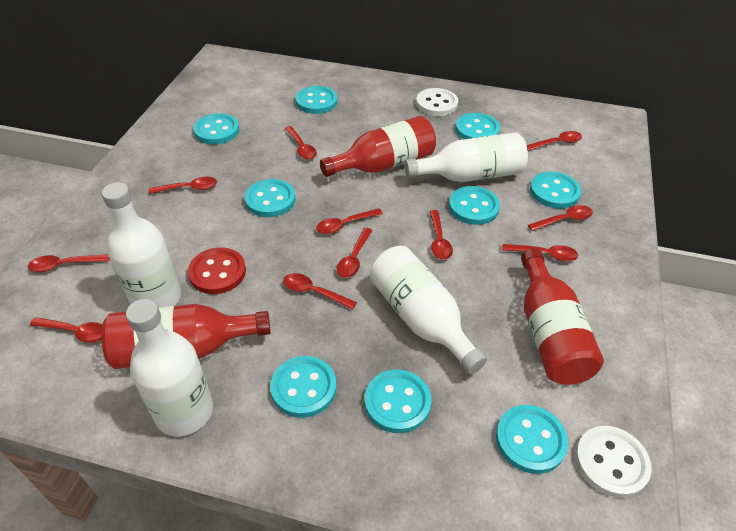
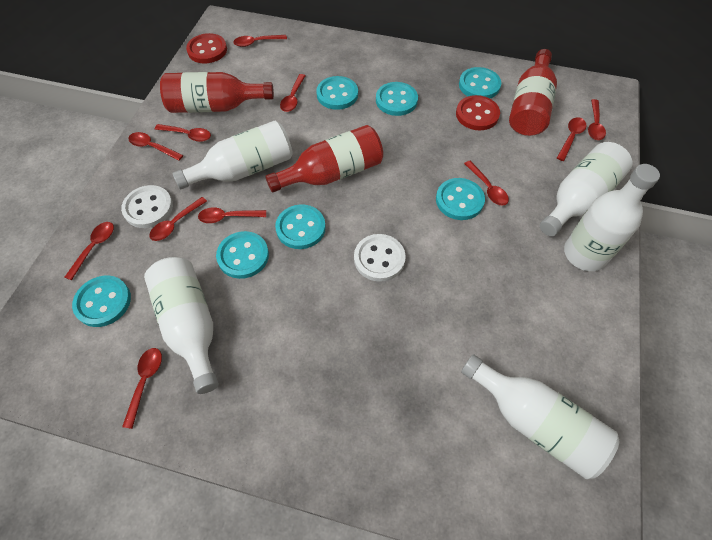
red button: [188,247,246,294] = 1 -> [186,33,227,63] [456,95,500,130] = 2
turquoise button: [193,113,239,144] [245,179,296,217] [270,356,336,418] [295,86,338,114] [365,370,431,433] [449,186,500,225] [455,113,500,139] [496,405,568,474] [530,172,581,209] = 9 -> [72,276,131,327] [216,231,269,279] [275,204,326,249] [316,76,358,110] [376,82,418,116] [436,178,485,220] [459,67,501,98] = 7
white bottle: [102,182,181,307] [126,299,213,437] [369,246,487,374] [405,132,528,182] = 4 -> [144,257,219,394] [172,121,293,190] [461,354,620,479] [540,142,632,236] [564,164,660,271] = 5

